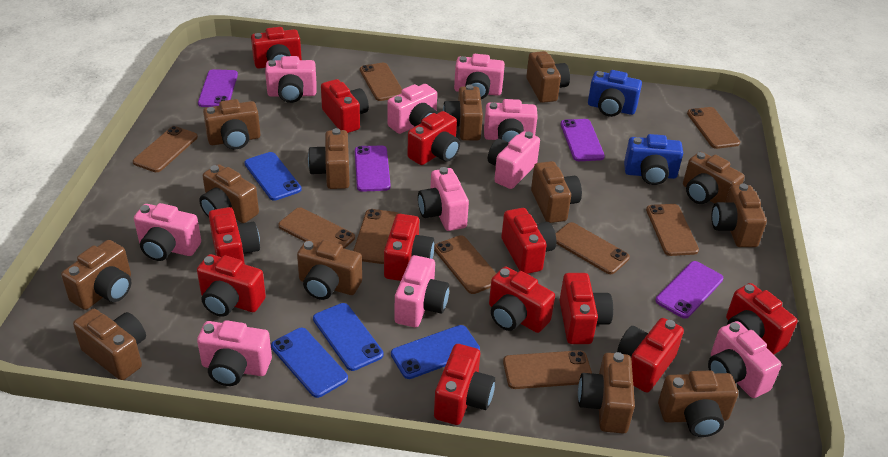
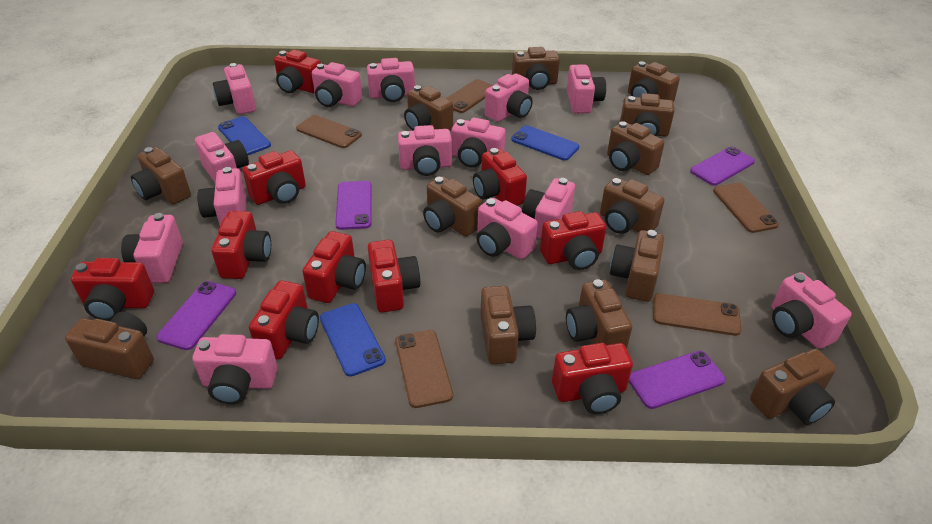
blue camera: [588,70,642,117] [624,134,683,185] = 2 -> none = 0
blue phone: [244,152,302,201] [271,328,348,398] [313,303,384,371] [391,325,480,379] = 4 -> [218,116,271,155] [320,303,386,377] [511,125,579,161] = 3
brown phone: [133,126,198,172] [278,207,355,249] [353,209,399,264] [360,63,402,101] [434,235,496,294] [503,350,592,389] [555,222,630,274] [646,204,699,256] [687,107,740,149] = 9 -> [296,115,362,148] [395,330,453,408] [446,79,493,113] [653,293,742,336] [713,183,779,233] = 5
pink camera: [134,203,201,261] [197,320,272,386] [265,56,317,103] [387,84,437,134] [394,255,450,327] [418,167,469,231] [454,54,505,99] [484,99,538,142] [488,131,540,189] [708,321,781,398] = 10 -> [121,213,183,283] [193,334,278,404] [195,132,249,183] [197,167,247,225] [213,63,256,114] [312,62,362,107] [367,58,415,102] [398,125,452,176] [451,118,506,168] [476,198,538,259] [485,74,533,122] [522,178,575,239] [567,65,606,114] [772,272,852,349] = 14
red camera: [197,254,266,317] [209,207,260,264] [251,27,302,68] [321,79,369,133] [384,214,434,281] [407,111,460,165] [434,344,495,425] [489,267,555,333] [501,208,556,274] [560,273,613,344] [617,318,684,393] [726,283,798,355] = 12 -> [71,258,154,321] [211,211,271,279] [242,150,306,205] [249,280,319,360] [274,50,321,93] [303,231,366,303] [368,240,420,313] [473,148,527,206] [540,211,606,270] [552,343,633,414] = 10

